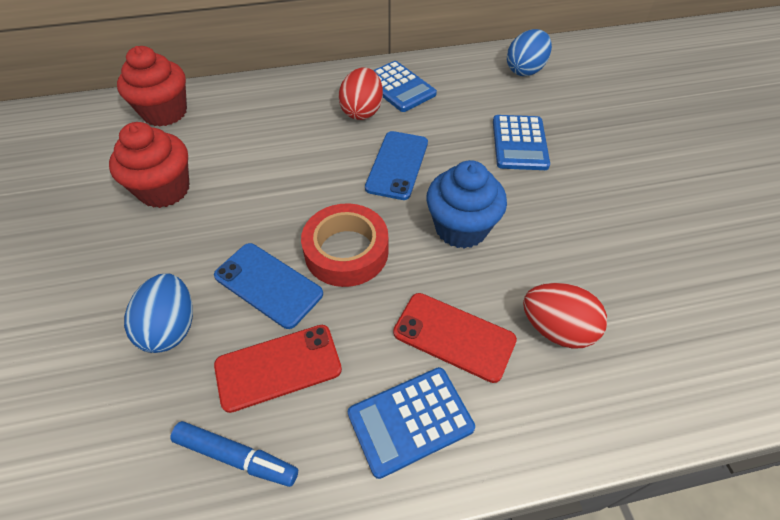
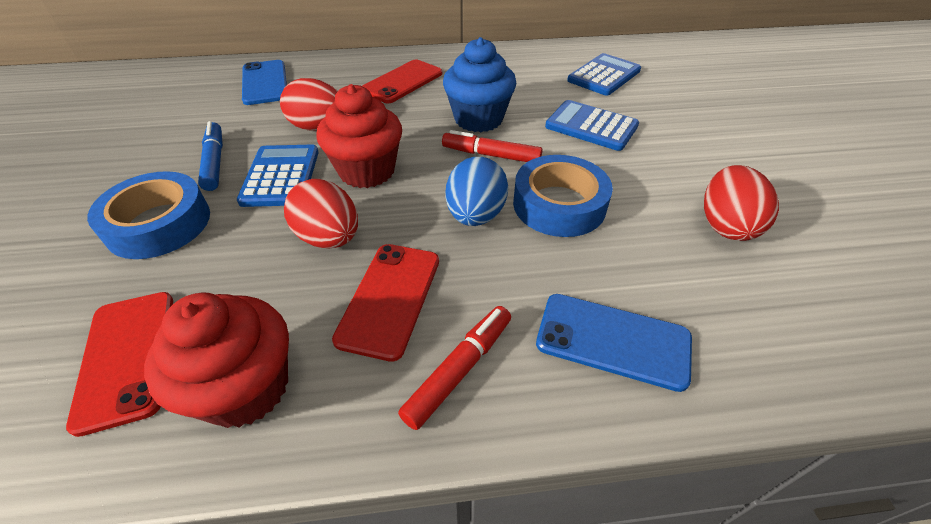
blue egg: [124,273,193,353] [507,29,552,76] = 2 -> [446,157,508,226] = 1
blue tape: none = 0 -> [87,171,210,259] [513,155,613,237] = 2
red egg: [339,67,383,120] [523,283,607,349] = 2 -> [280,78,338,131] [284,179,358,249] [704,165,779,241] = 3
red marker: none = 0 -> [398,306,511,430] [442,130,542,162] = 2
red phone: [214,325,342,413] [393,293,517,383] = 2 -> [66,292,173,437] [332,244,439,362] [363,59,442,103] = 3
red tape: [301,203,388,287] = 1 -> none = 0

